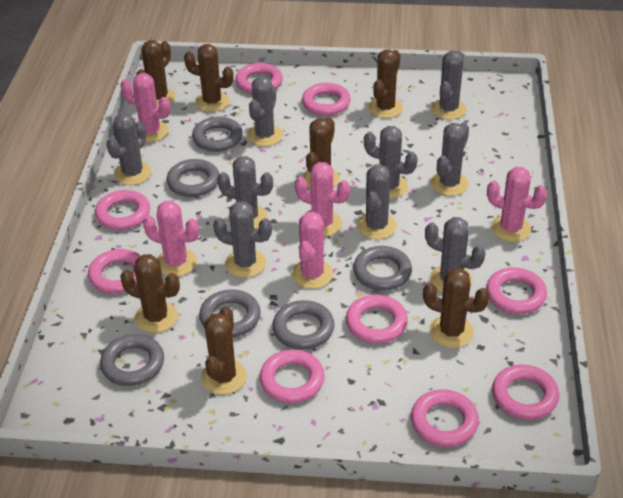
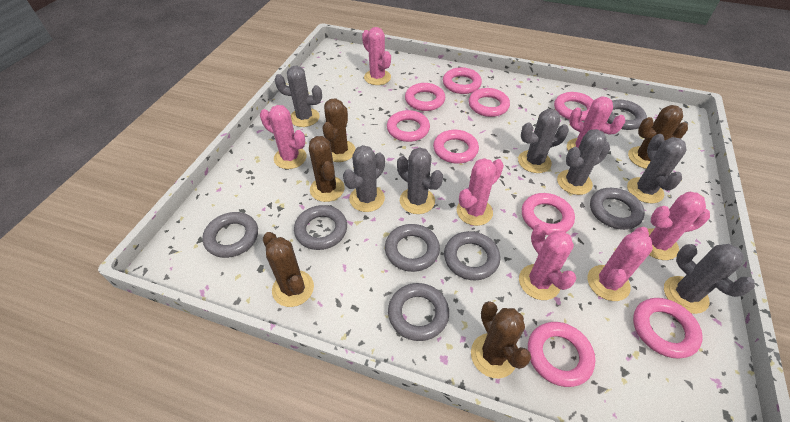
brown cactus: [120,254,180,333] [136,40,176,107] [184,44,234,112] [201,306,247,395] [302,117,340,189] [368,50,403,118] [423,268,490,348] = 7 -> [263,232,314,307] [309,136,345,202] [323,98,356,162] [471,301,531,378] [628,105,688,169] = 5
grey cactus: [106,114,151,185] [213,201,272,278] [217,156,273,229] [247,77,283,146] [357,164,397,239] [364,126,418,199] [425,217,486,293] [431,51,466,120] [431,123,469,196] = 9 -> [274,66,322,127] [343,145,385,212] [397,147,443,214] [518,109,569,173] [557,129,610,195] [627,134,687,203] [664,244,755,314] = 7
grey ring: [100,334,164,386] [166,159,220,197] [192,116,243,152] [199,289,261,337] [272,300,334,350] [353,246,412,291] = 6 -> [202,212,258,258] [294,205,347,250] [385,224,440,272] [388,283,449,341] [444,231,500,280] [590,188,645,230] [607,100,647,130] = 7
pink cactus: [121,73,170,142] [143,201,199,276] [292,212,333,289] [295,162,350,237] [487,167,547,242] = 5 -> [260,105,307,169] [362,27,391,85] [457,158,504,226] [519,223,576,300] [567,96,625,151] [588,227,653,301] [648,192,710,260] = 7

